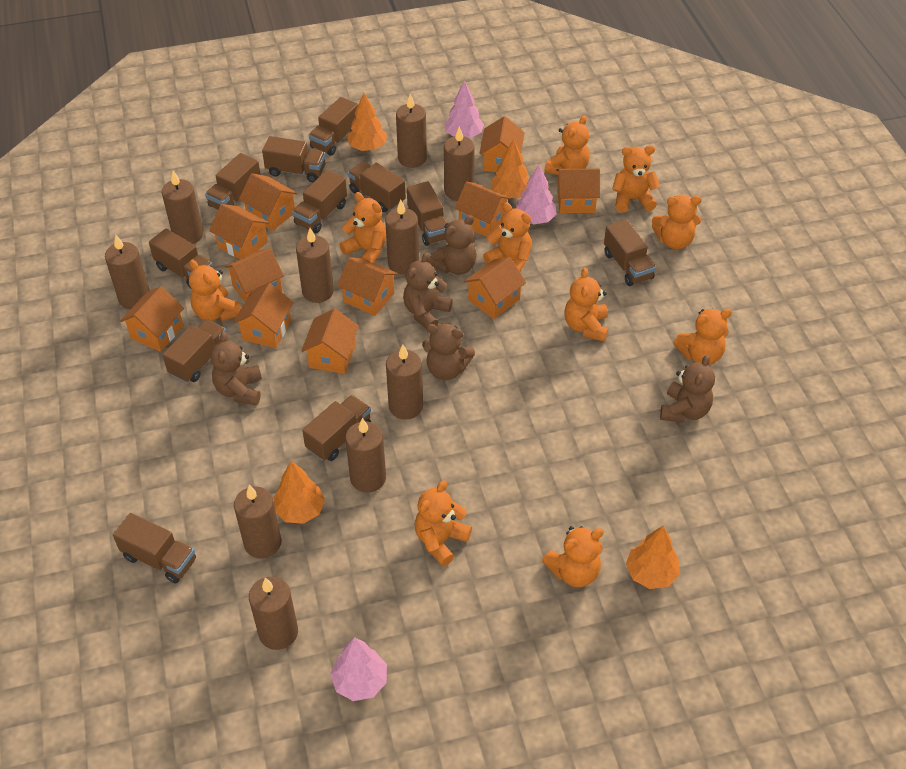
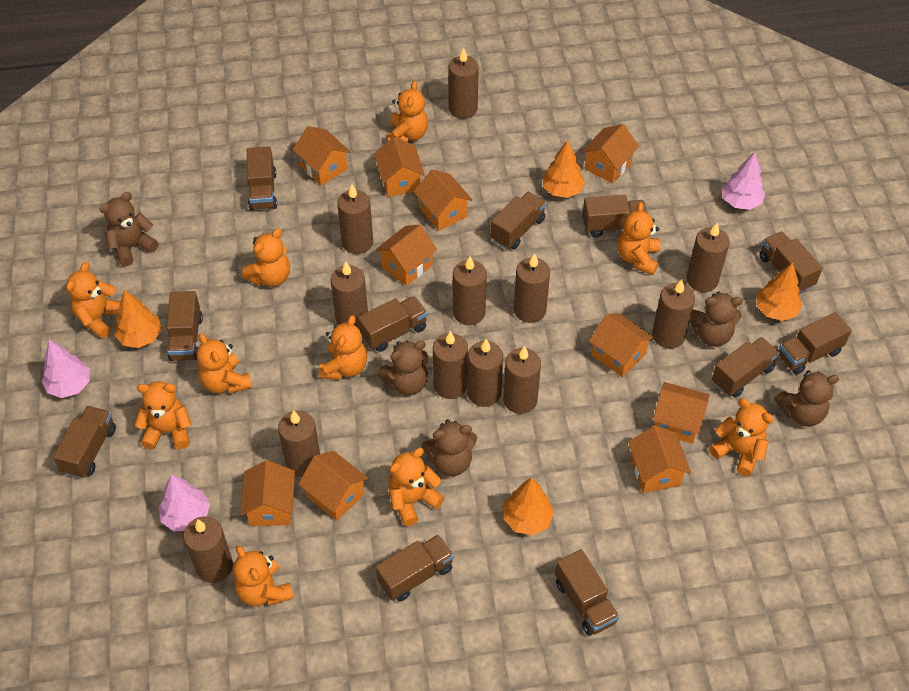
brown candle: [105,235,150,309] [162,171,203,244] [234,485,281,559] [249,577,298,650] [296,228,334,303] [345,418,386,493] [385,200,419,275] [386,345,423,420] [396,94,427,168] [444,126,475,201] = 10 -> [183,517,233,583] [278,410,320,477] [331,261,368,328] [337,184,373,254] [433,331,468,399] [448,48,479,119] [453,256,487,325] [467,339,503,407] [503,346,541,414] [514,253,550,323] [652,280,695,349] [687,222,730,292] = 12
orange house: [120,286,184,352] [209,204,269,259] [225,248,284,301] [233,283,293,348] [239,173,298,231] [301,308,359,374] [337,257,398,316] [455,181,511,237] [464,257,526,319] [479,116,524,172] [556,168,600,213] = 11 -> [241,460,295,526] [293,126,350,185] [298,451,368,521] [374,137,425,197] [376,225,437,286] [414,170,472,231] [582,124,639,184] [589,313,654,377] [628,426,691,493] [653,382,709,444] = 10

